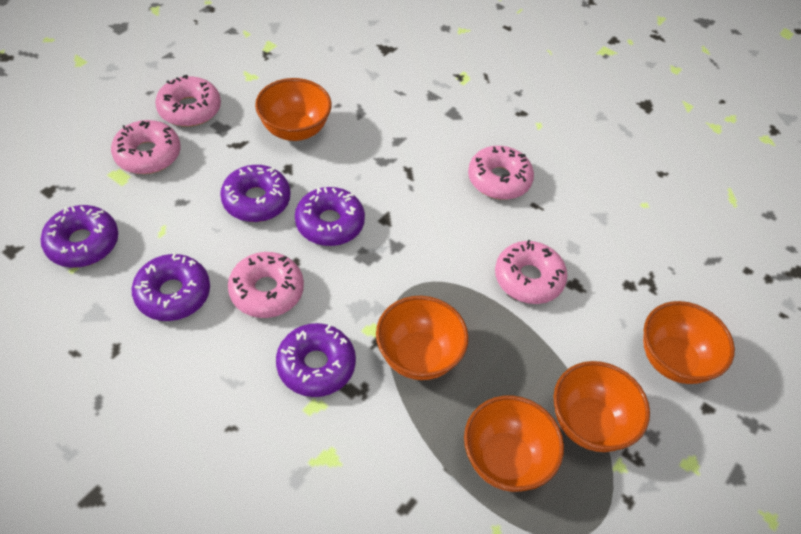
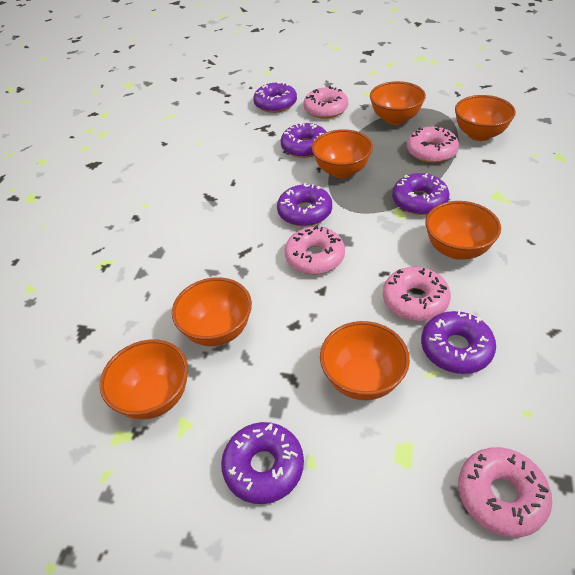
orange bowl: [255,78,332,141] [376,296,469,380] [464,396,564,492] [554,361,650,452] [643,301,735,384] = 5 -> [100,339,188,419] [172,277,252,346] [312,129,373,178] [320,321,410,400] [370,81,426,125] [426,201,501,260] [455,95,516,141] = 7
purple donut: [41,205,118,268] [132,253,210,321] [220,165,291,222] [276,323,356,397] [295,187,365,246] = 5 -> [221,422,304,504] [253,81,297,113] [277,183,332,226] [281,122,326,158] [392,173,449,215] [421,310,496,374] = 6

